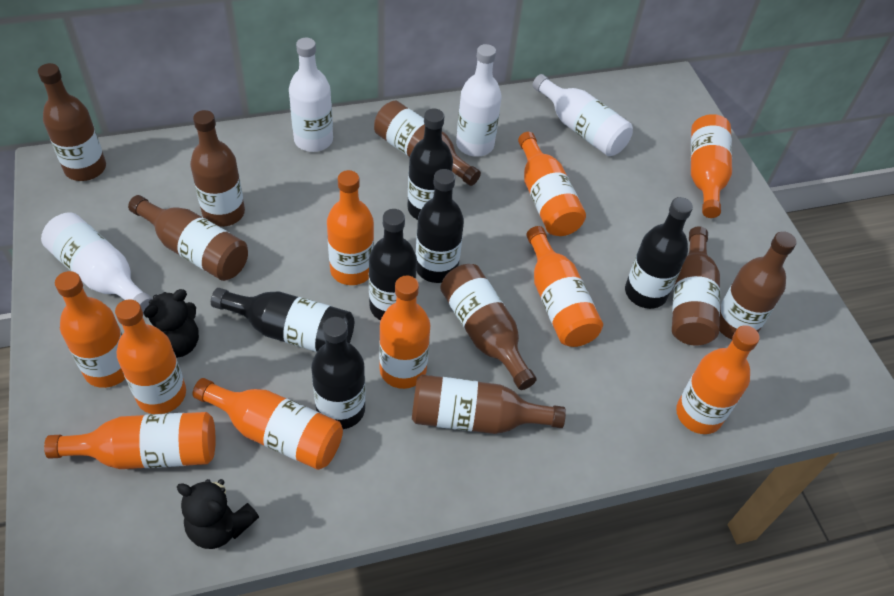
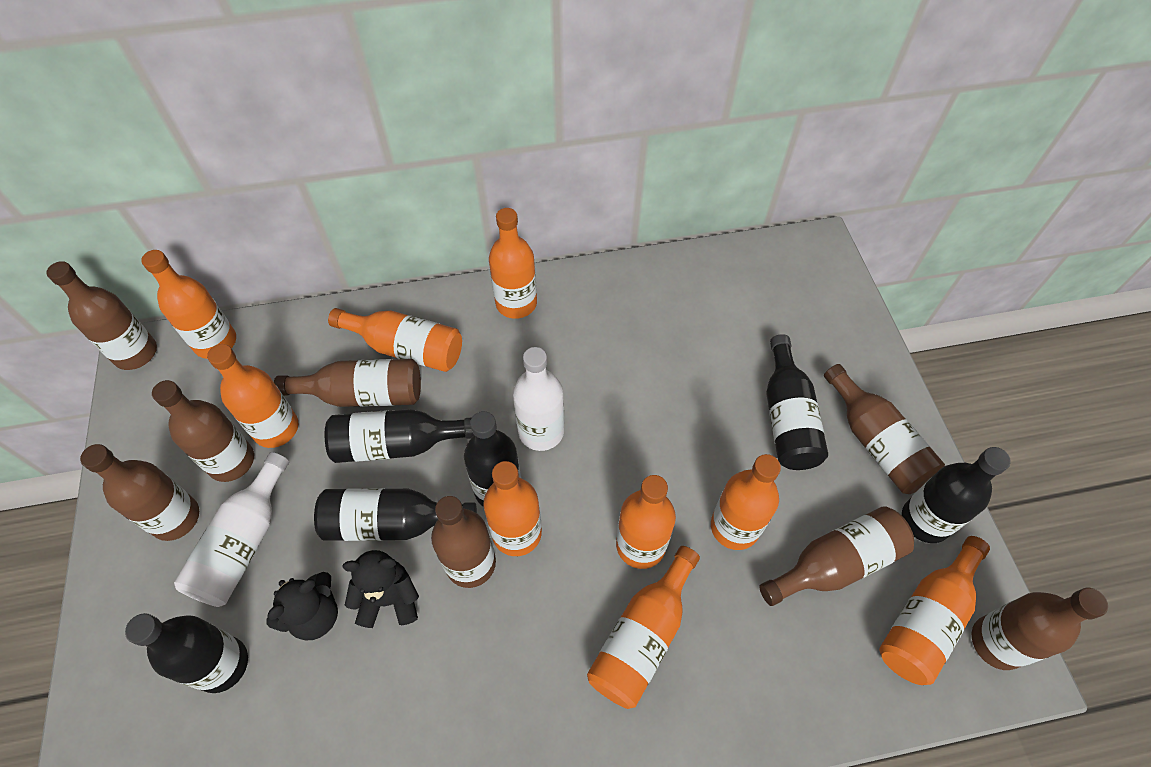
orange bottle: [44,412,216,469] [55,271,125,388] [115,299,186,414] [193,378,343,470] [327,170,374,285] [379,275,430,389] [518,132,586,236] [526,226,603,347] [676,325,760,434] [691,114,732,218] = 10 -> [141,250,236,359] [207,344,298,448] [328,308,462,372] [483,461,542,556] [489,208,537,319] [587,546,700,709] [616,475,676,569] [711,454,781,550] [879,536,990,685] = 9
white bottle: [41,213,153,314] [289,38,333,152] [456,44,501,157] [532,74,633,156] = 4 -> [174,452,289,607] [513,347,564,451] = 2

